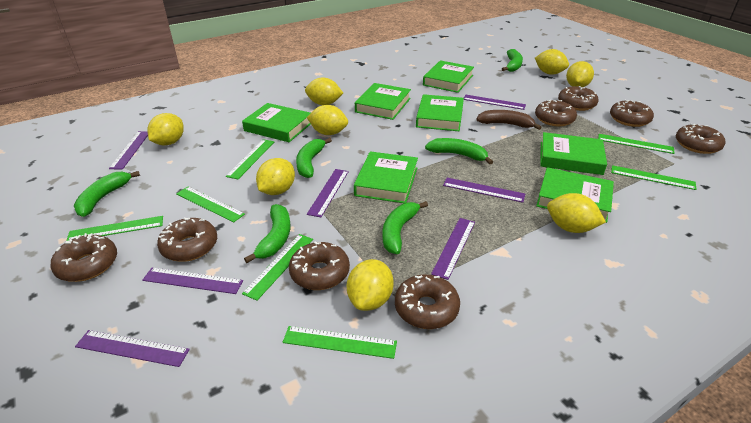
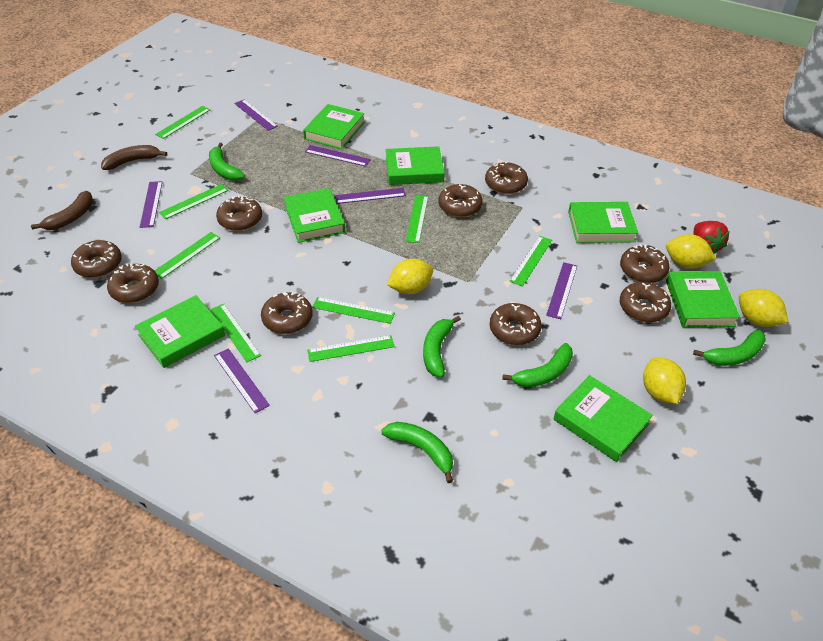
brown banana: [476,110,541,130] = 1 -> [31,191,93,230] [101,145,167,170] = 2
brown donut: [50,233,117,282] [157,217,217,262] [289,242,350,290] [395,275,460,329] [535,100,577,126] [558,86,599,111] [610,100,654,127] [676,124,726,154] = 8 -> [71,240,122,278] [107,263,159,303] [216,195,262,231] [261,292,313,334] [439,184,483,217] [485,161,528,194] [490,303,542,345] [620,244,670,283] [620,282,671,322] = 9
green banana: [74,171,140,217] [244,204,290,263] [296,138,332,178] [383,201,428,254] [425,138,493,164] [502,49,523,72] = 6 -> [209,143,245,181] [381,422,453,483] [423,315,461,377] [502,343,573,388] [693,329,766,366] = 5
green ruler: [67,216,163,241] [176,187,245,223] [226,139,275,179] [242,234,313,301] [283,326,397,359] [598,134,674,154] [611,165,697,190] = 7 -> [155,106,210,139] [155,232,220,279] [159,184,229,219] [210,304,261,362] [307,335,395,362] [312,297,395,324] [406,195,428,243] [509,236,552,287] = 8
purple ruler: [75,330,190,367] [109,131,148,169] [142,267,243,294] [307,169,349,217] [431,218,475,280] [443,178,525,203] [464,95,526,110] = 7 -> [140,181,162,228] [214,348,270,413] [234,100,278,131] [305,145,371,167] [334,188,406,204] [546,262,577,319] = 6
red strawberry: none = 0 -> [694,221,730,254] = 1
yellow lemon: [147,113,184,146] [256,158,295,195] [305,77,343,105] [307,105,348,135] [347,259,394,311] [535,49,569,75] [547,193,606,233] [566,61,594,87] = 8 -> [387,259,433,294] [643,358,686,404] [666,234,716,269] [739,289,788,327] = 4

